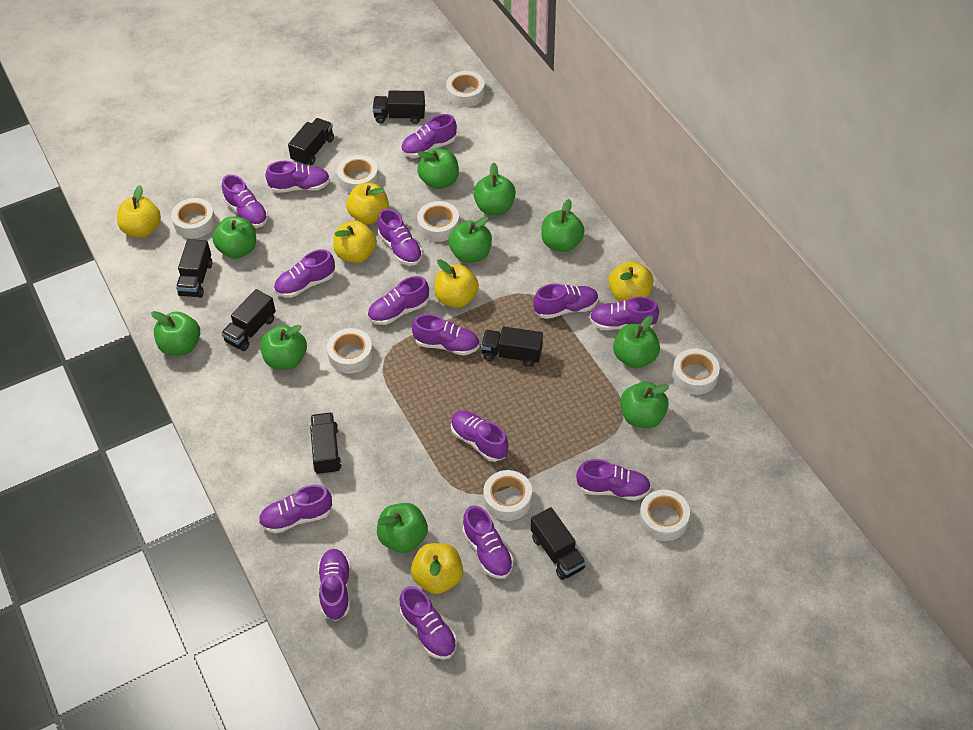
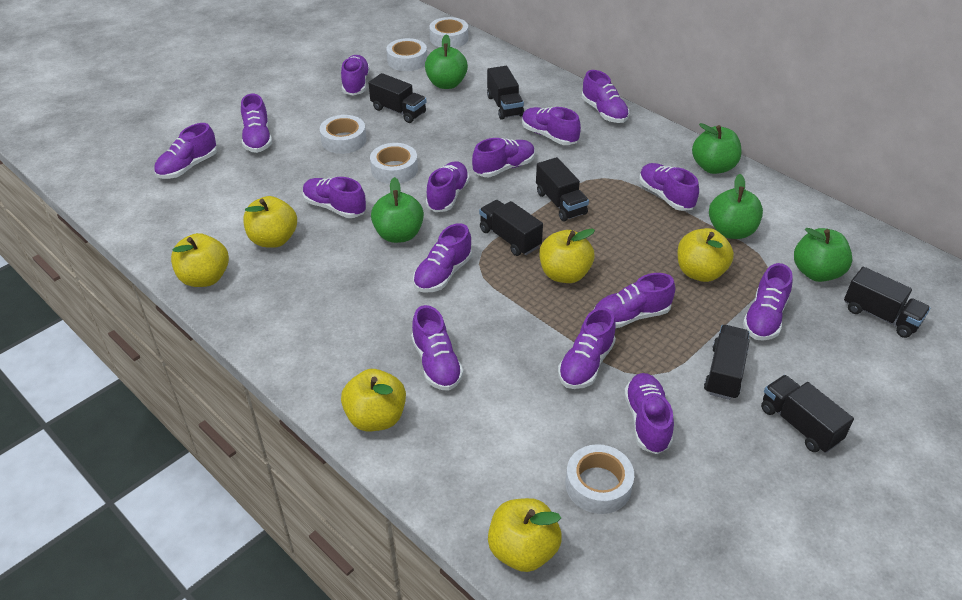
green apple: [151,311,200,356] [213,217,256,259] [260,325,307,370] [377,503,428,553] [417,148,459,189] [448,216,492,263] [473,163,516,215] [541,199,585,252] [613,316,660,368] [620,382,669,428] = 10 -> [371,177,424,243] [425,34,468,89] [692,123,742,174] [709,174,763,239] [794,228,853,282] = 5
white tape: [171,198,216,238] [327,328,373,374] [337,155,379,193] [417,201,459,242] [446,71,485,107] [483,470,532,521] [639,490,690,541] [672,348,720,395] = 8 -> [320,115,366,154] [370,143,418,184] [386,38,427,71] [429,17,468,48] [565,444,634,514] = 5

